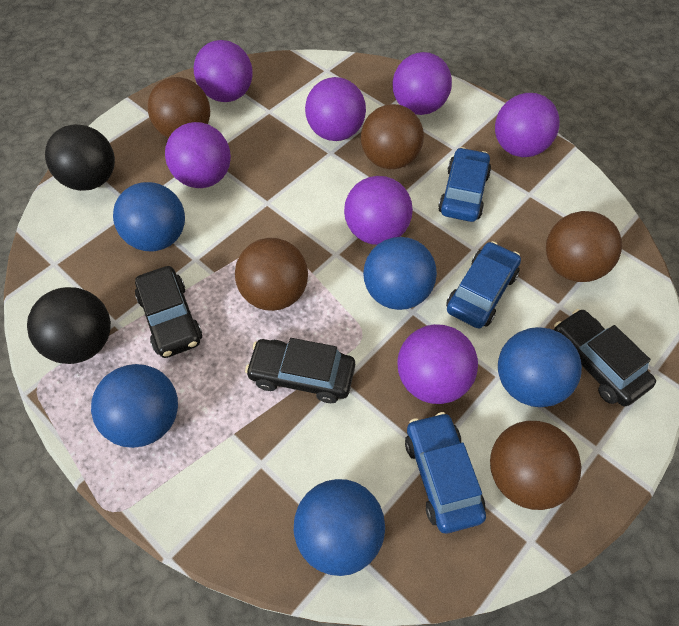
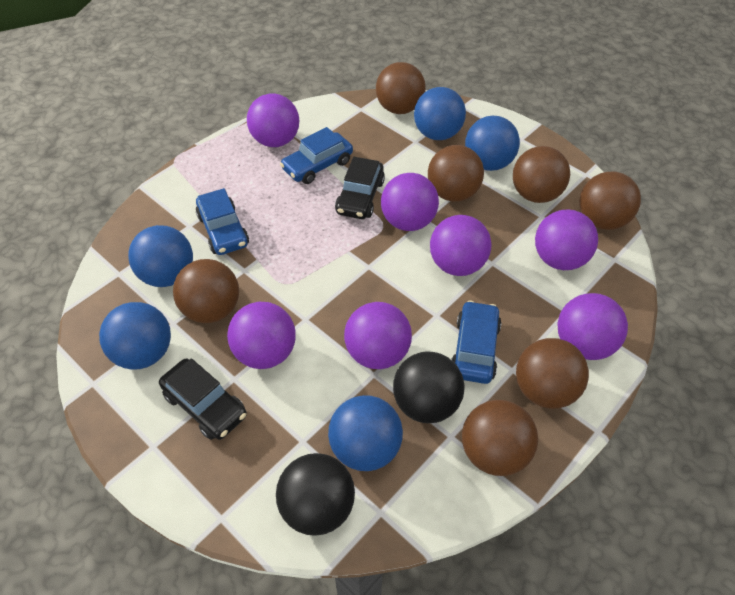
black car: [135,266,202,358] [245,338,355,403] [554,309,656,406] = 3 -> [159,358,247,440] [335,157,385,219] = 2
brown ball: [148,77,210,138] [235,238,308,311] [361,104,424,169] [490,421,581,510] [546,211,622,282] = 5 -> [173,259,239,323] [376,62,426,114] [428,145,484,202] [462,400,538,476] [513,146,570,203] [516,338,589,409] [579,172,641,230] = 7

